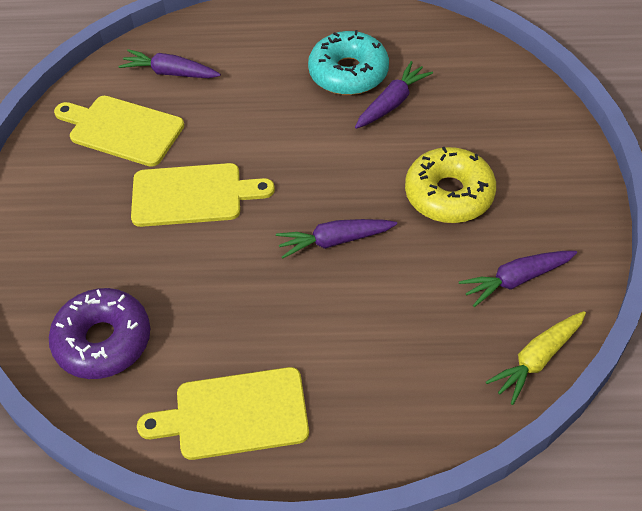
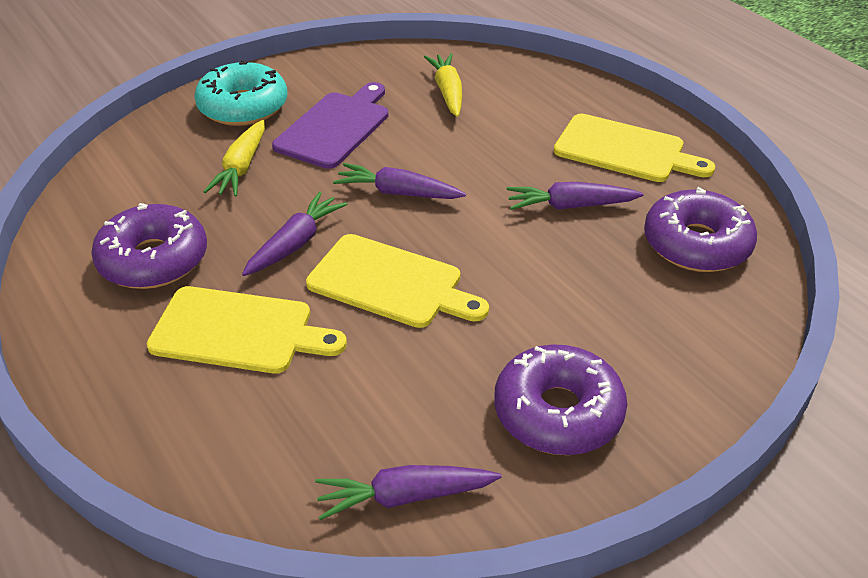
purple cutting board: none = 0 -> [272,82,388,169] = 1
purple donut: [49,288,150,379] = 1 -> [91,203,207,289] [494,344,627,455] [644,187,757,272] = 3
yellow carrot: [486,311,586,405] = 1 -> [203,120,265,197] [424,53,462,117] = 2
yellow donut: [405,147,496,223] = 1 -> none = 0

